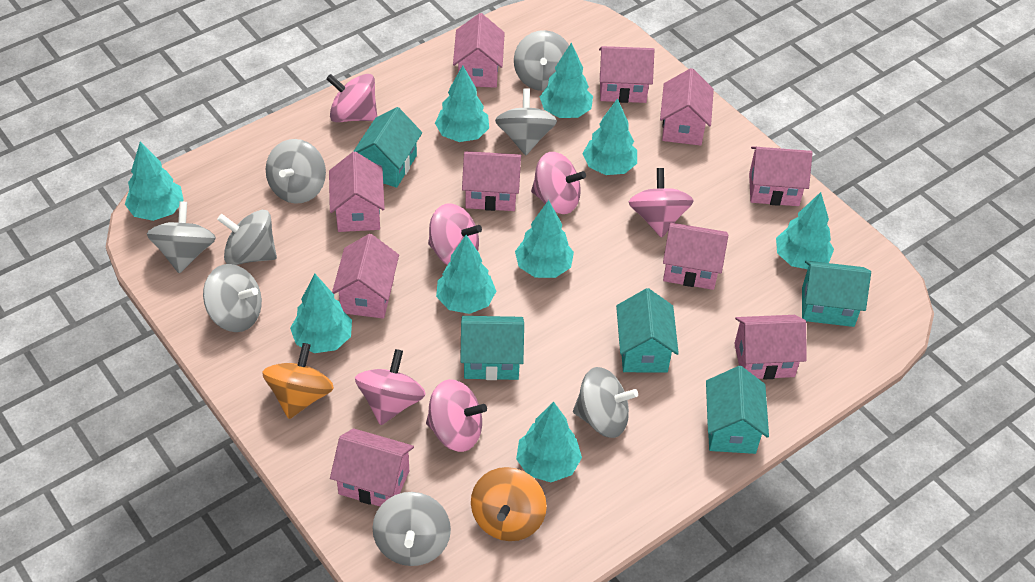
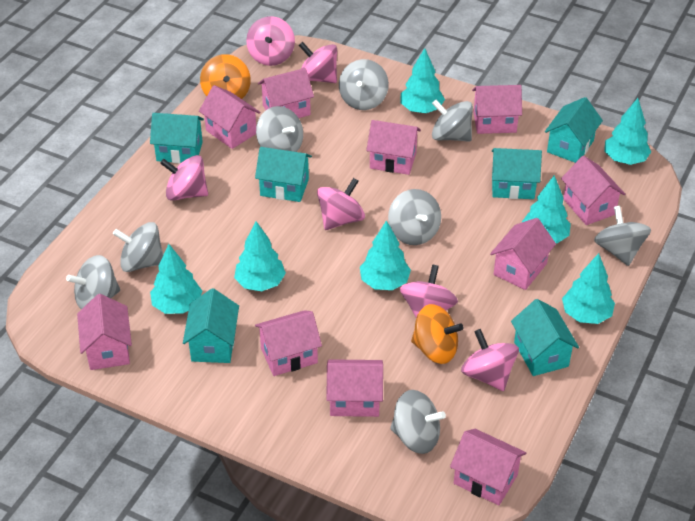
turquoise house: [354,107,422,188] [460,316,524,380] [616,288,679,372] [706,366,769,454] [802,261,871,327] = 5 -> [150,113,204,163] [183,288,239,363] [255,147,312,202] [492,148,542,199] [511,299,579,376] [545,97,603,163] = 6
turquoise tree: [125,142,184,221] [290,274,352,353] [435,65,489,142] [436,235,496,314] [515,200,574,278] [516,402,582,482] [540,43,593,118] [583,98,637,175] [776,192,834,269] = 9 -> [150,244,202,314] [234,221,286,291] [360,220,411,290] [400,48,445,113] [521,175,571,244] [562,253,615,324] [604,98,651,165] = 7

